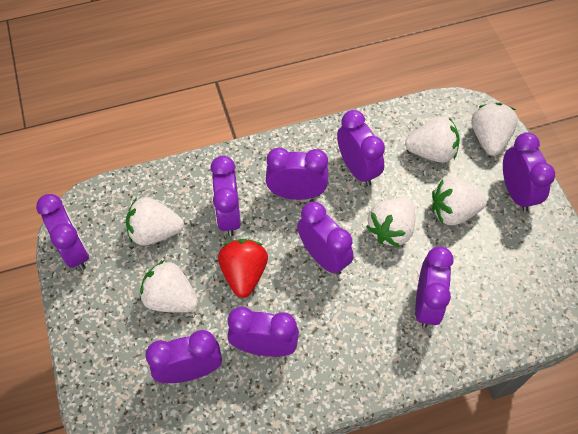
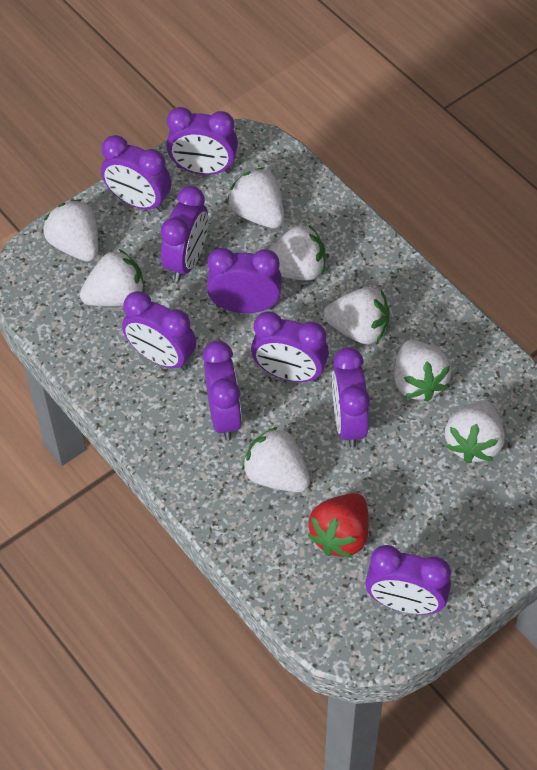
white strawberry: [126,197,184,246] [140,260,198,313] [366,198,415,247] [405,117,460,163] [432,178,487,225] [471,103,518,156] = 6 -> [43,199,98,262] [80,249,145,306] [227,167,284,228] [242,427,310,492] [269,225,325,281] [323,287,390,344] [394,340,452,402] [445,400,505,464] = 8

